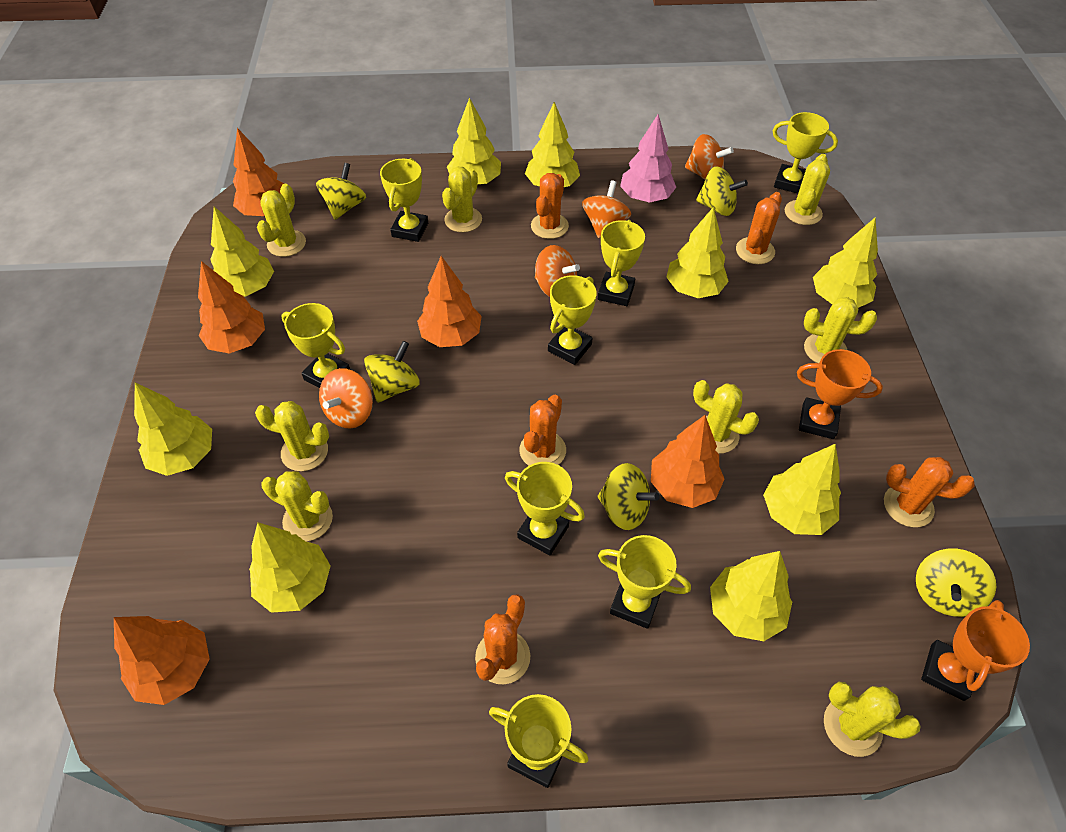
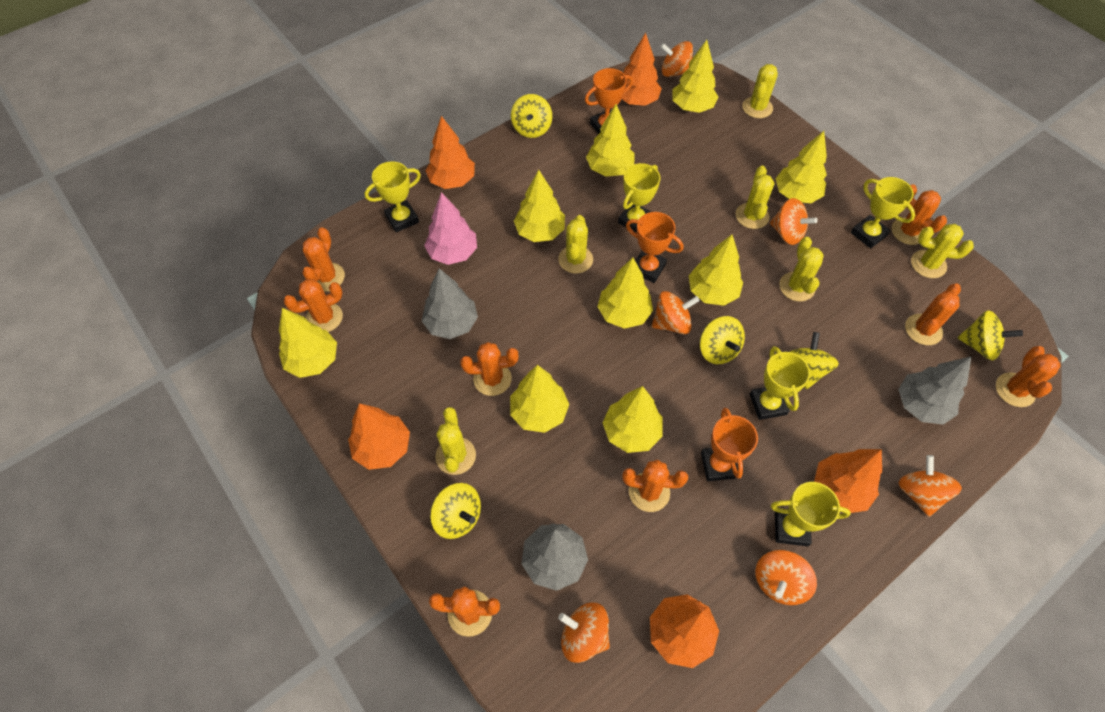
grey tree: none = 0 -> [422,268,478,339] [521,524,588,591] [898,356,972,425] = 3
orange cactus: [475,594,530,684] [519,395,566,466] [531,173,569,239] [736,192,782,264] [884,457,975,527] = 5 -> [283,279,343,332] [302,227,345,292] [429,586,500,637] [460,342,519,396] [622,460,688,512] [892,184,947,245] [905,284,961,345] [996,346,1060,407] = 8
orange spinning top: [319,368,373,428] [535,245,580,297] [582,180,631,238] [685,134,734,180] = 4 -> [558,603,610,663] [651,291,700,334] [660,41,693,77] [755,550,817,605] [770,198,818,245] [899,455,962,517] = 6
orange trophy: [797,349,883,439] [921,600,1030,701] = 2 -> [585,68,633,134] [626,212,684,283] [701,408,758,481] = 3
yellow cactus: [255,401,329,471] [257,184,306,257] [261,471,333,542] [442,167,482,232] [693,380,759,454] [785,154,830,225] [804,297,877,363] [824,682,920,757] = 8 -> [435,407,476,475] [558,215,593,274] [735,166,774,229] [742,64,778,118] [779,237,824,302] [911,224,974,278] = 6
yellow trophy: [281,303,350,388] [380,158,428,242] [489,694,588,788] [505,462,585,555] [548,275,597,365] [598,220,645,306] [598,535,691,629] [773,112,838,194] = 8 -> [365,161,421,232] [618,163,660,233] [750,346,810,420] [771,482,851,546] [851,177,915,248] = 5

